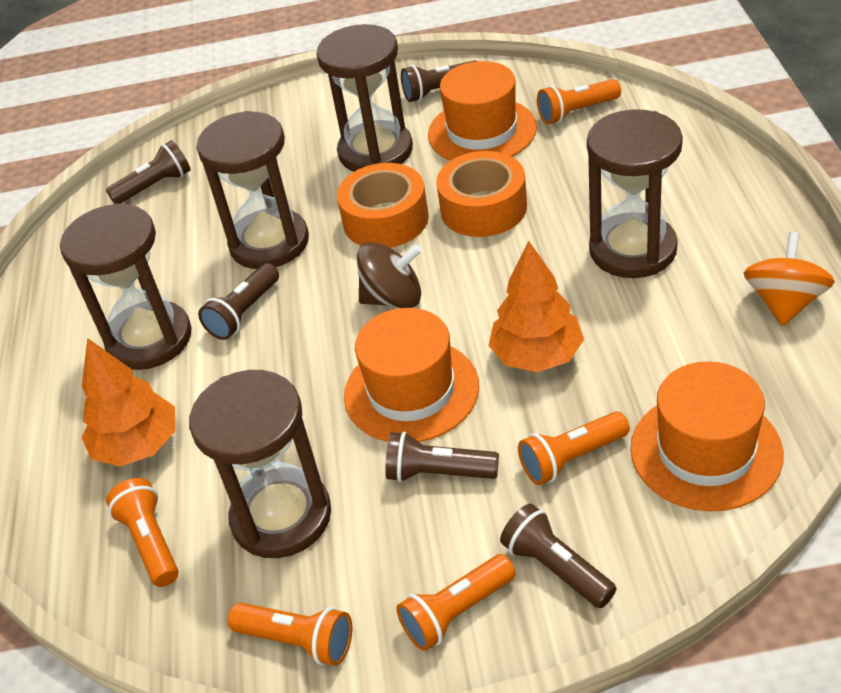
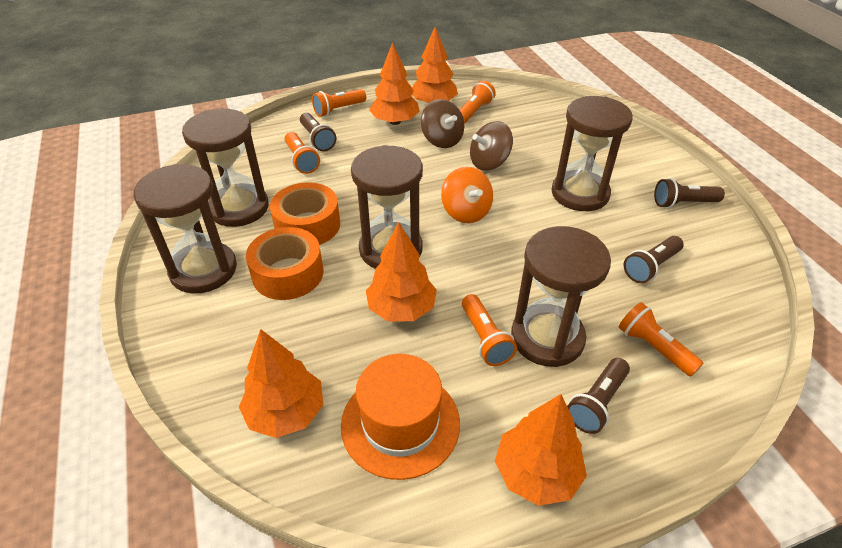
brown flashlight: [106,140,191,204] [198,263,279,340] [385,431,499,482] [401,60,476,102] [500,504,617,608] = 5 -> [300,113,336,151] [567,358,630,434] [624,236,684,283] [654,178,725,208] = 4
brown spinning top: [357,242,422,308] = 1 -> [421,99,464,148] [470,121,513,171] = 2
orange hat: [344,308,479,442] [428,61,537,161] [631,361,783,511] = 3 -> [341,354,460,480] = 1
orange tree: [81,338,175,467] [489,241,584,372] = 2 -> [239,329,323,438] [366,222,437,322] [369,42,420,125] [412,27,458,103] [495,394,587,506] = 5

